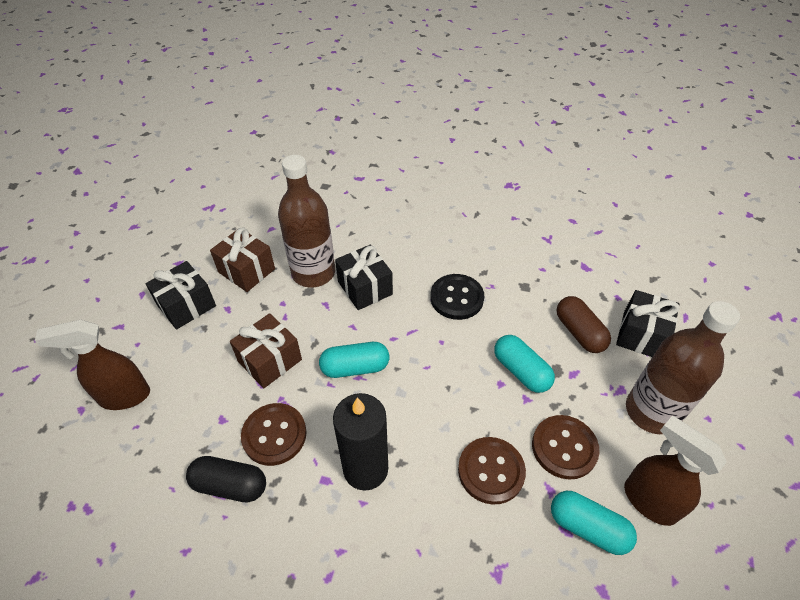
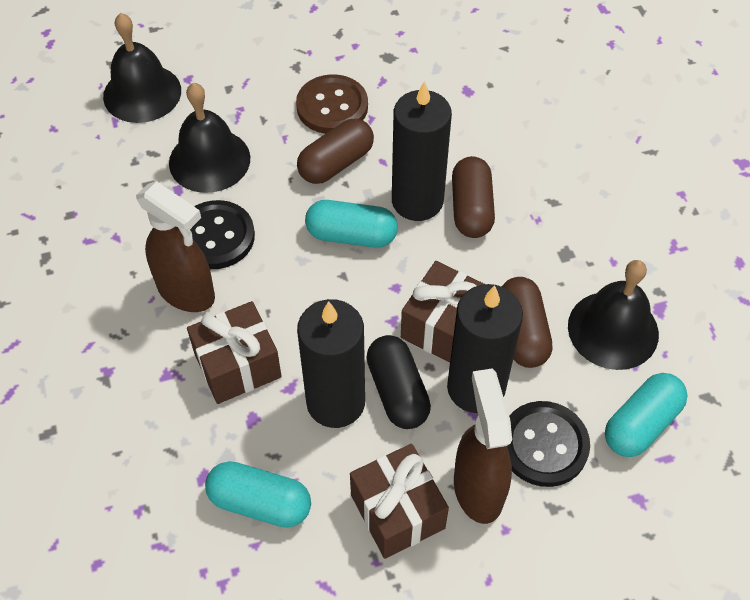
black bell: none = 0 -> [103,13,181,123] [169,82,250,193] [568,260,659,370] = 3
black button: [430,274,484,320] = 1 -> [190,200,255,269] [507,401,590,487] = 2
black candle: [333,393,388,491] = 1 -> [297,299,365,428] [392,81,452,221] [447,284,523,413] = 3
black gift: [146,261,216,329] [335,245,393,310] [616,290,679,357] = 3 -> none = 0
brown bottle: [278,155,335,288] [626,301,740,434] = 2 -> none = 0
brown button: [241,403,307,466] [458,437,526,505] [532,415,600,479] = 3 -> [296,74,368,134] = 1
brown capsule: [556,296,611,353] = 1 -> [297,118,374,184] [452,156,495,238] [501,277,553,368] = 3
brown gift: [210,227,275,292] [230,313,302,388] = 2 -> [187,301,282,404] [350,444,449,559] [401,261,484,363] = 3

